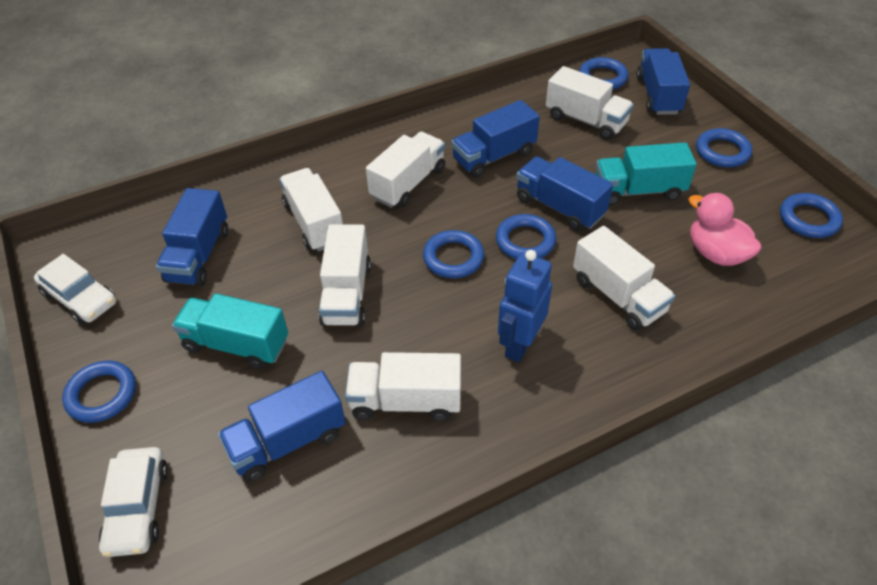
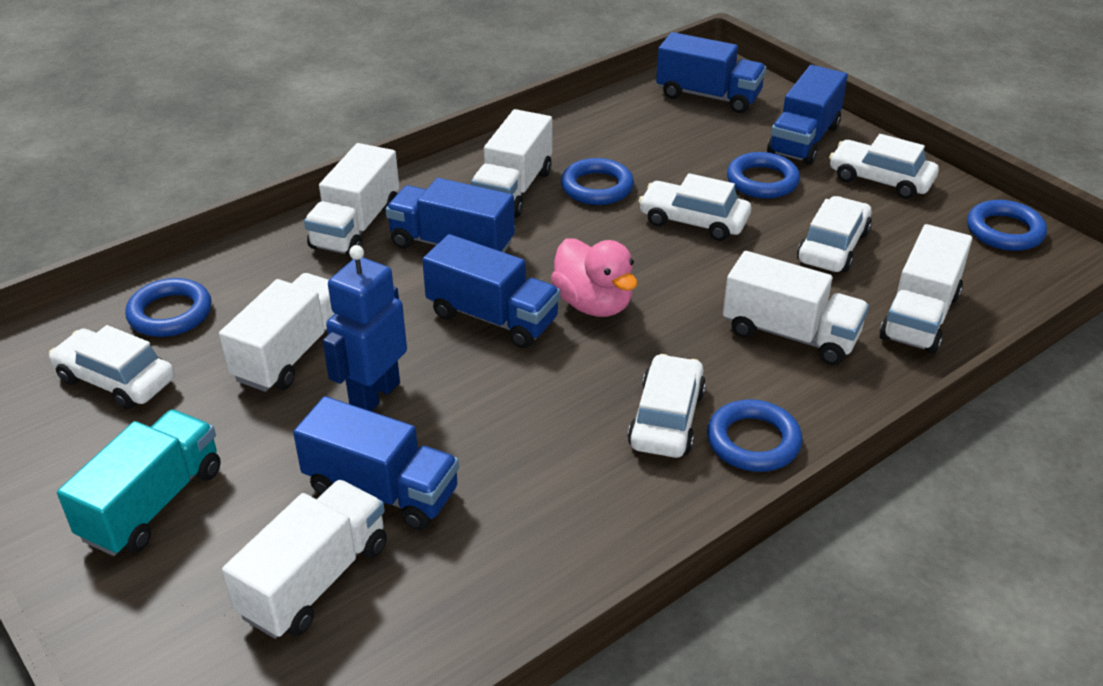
blue ring: [62,361,136,423] [423,230,484,278] [496,214,556,259] [579,57,628,90] [696,128,752,167] [780,193,843,238] = 6 -> [125,278,212,337] [561,158,634,205] [707,399,802,472] [727,152,800,199] [967,200,1047,251] = 5
turquoise truck: [172,293,288,369] [596,142,697,205] = 2 -> [57,409,221,556] = 1
white car: [34,254,116,324] [99,447,168,557] = 2 -> [49,325,174,410] [628,354,706,458] [639,173,751,241] [797,196,872,273] [829,134,939,199] = 5

